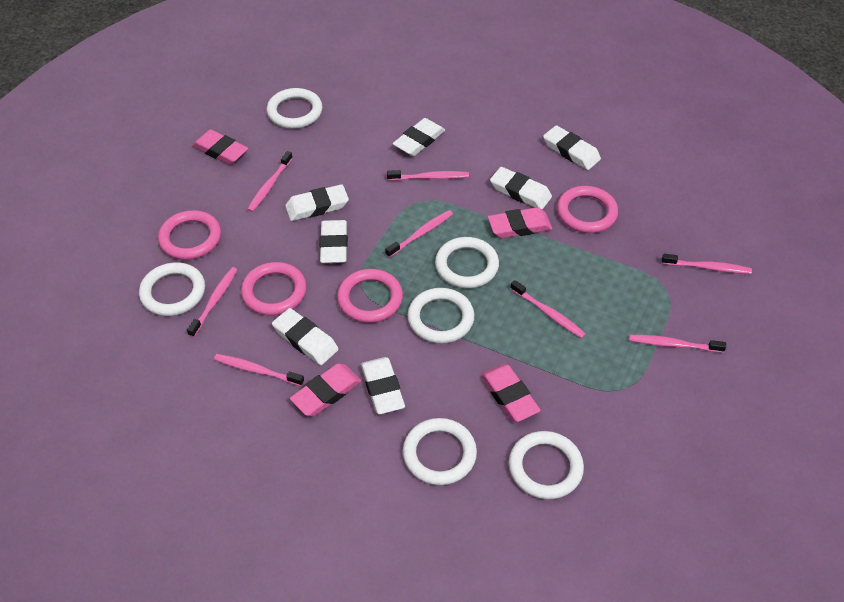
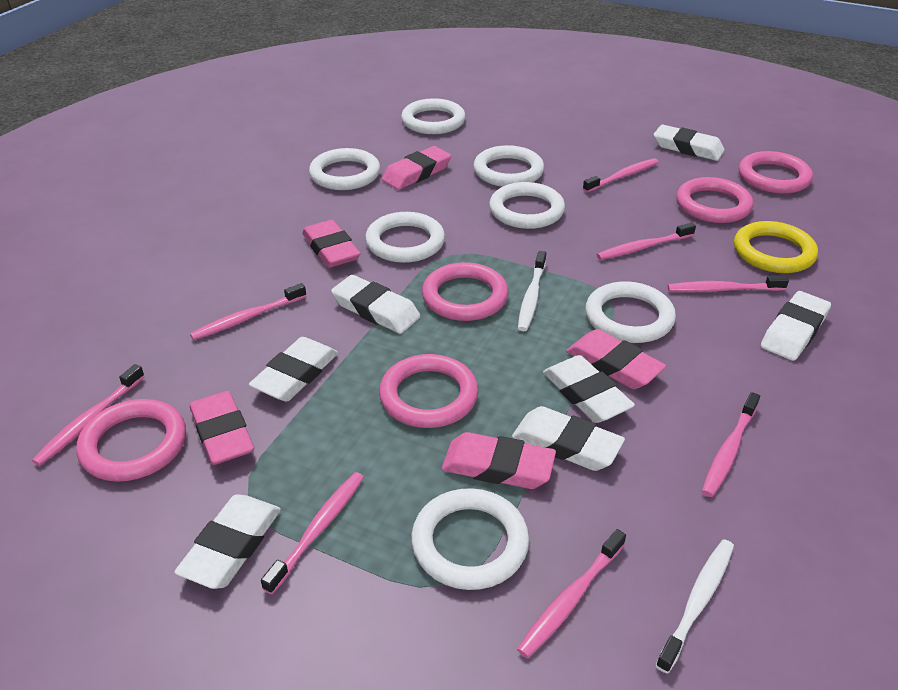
pink eraser: [192,129,249,165] [290,364,362,416] [481,364,541,422] [488,207,552,238] = 4 -> [190,391,254,465] [302,220,360,268] [382,146,451,190] [442,432,556,489] [566,329,666,389] = 5
pink ring: [158,210,221,260] [241,262,307,315] [337,269,403,323] [557,186,618,233] = 4 -> [76,399,186,482] [379,354,478,428] [422,262,509,321] [676,177,753,223] [739,151,813,194] = 5
white ring: [139,262,205,316] [267,88,323,129] [403,418,477,485] [407,288,475,343] [435,237,499,288] [509,431,584,499] = 6 -> [309,148,380,190] [365,212,445,263] [401,98,466,134] [411,488,529,590] [474,145,544,187] [489,182,565,229] [585,281,676,343] = 7
white toothbrush: none = 0 -> [518,251,546,331] [656,539,734,674] = 2
yellow ring: none = 0 -> [734,221,818,273] = 1

